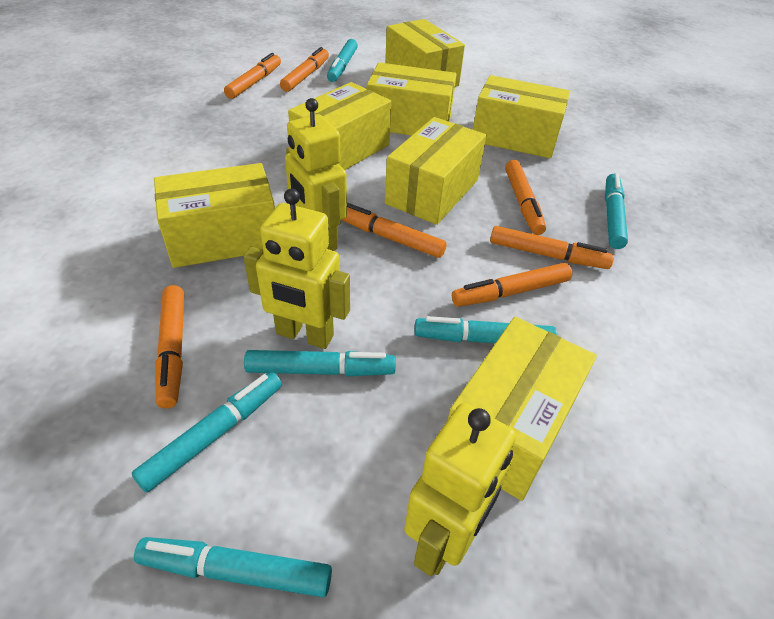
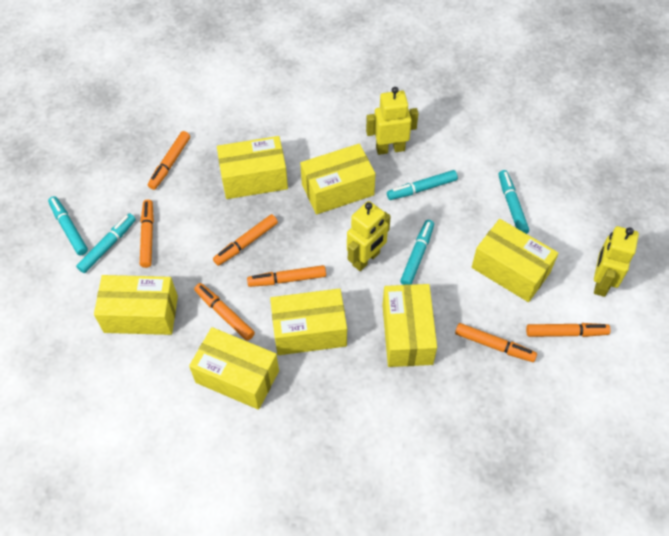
turquoise marker: [132,372,282,493] [134,537,332,597] [244,350,396,376] [327,39,358,82] [414,316,557,343] [605,173,628,249] = 6 -> [48,196,88,255] [76,214,136,273] [387,170,458,200] [400,220,434,285] [498,170,529,234] = 5

